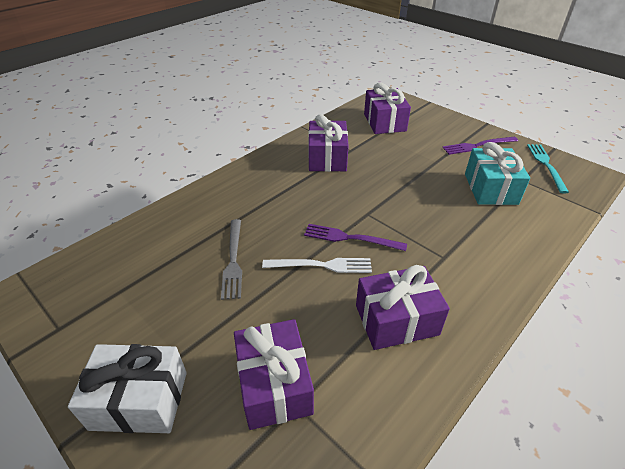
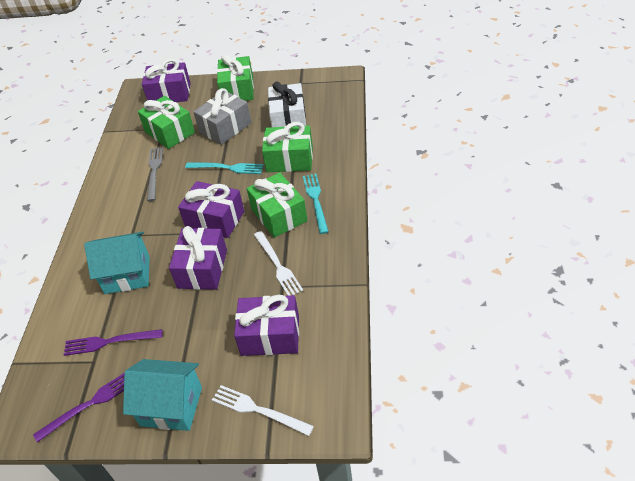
green gift: none = 0 -> [138,96,195,149] [217,54,254,101] [247,172,307,238] [262,122,313,172] = 4
grey gift: none = 0 -> [194,88,252,145] = 1
turquoise fork: [527,144,569,194] = 1 -> [185,162,264,174] [303,174,329,234] = 2
turquoise gift: [465,142,530,205] = 1 -> none = 0
turquoise house: none = 0 -> [84,232,150,294] [123,359,202,431] = 2
white fork: [262,258,372,273] = 1 -> [212,385,314,436] [254,231,303,296] = 2

